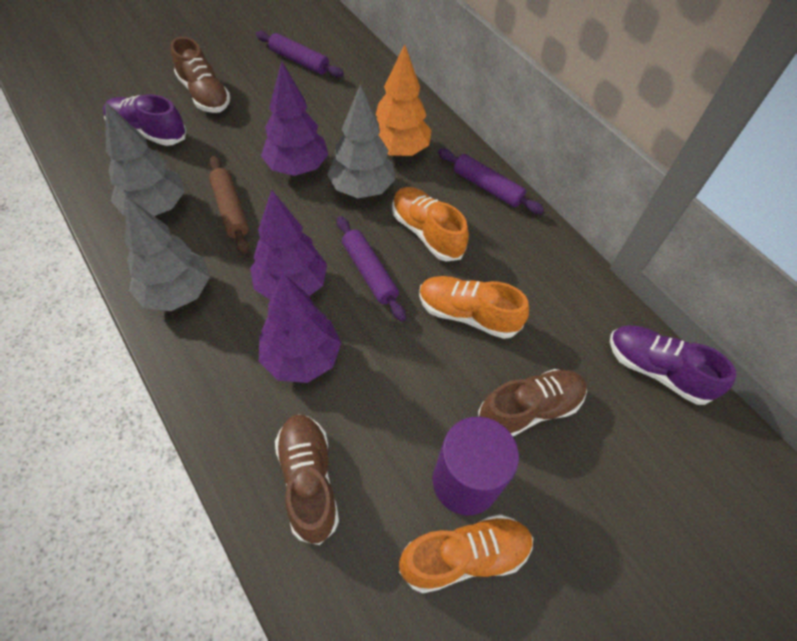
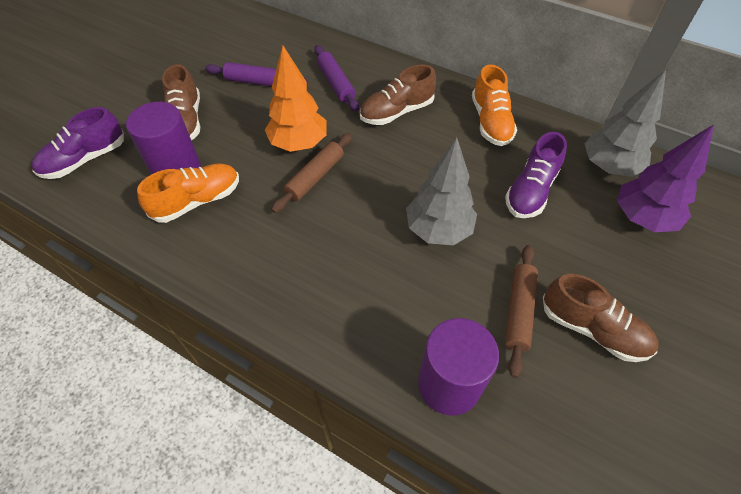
brown rolling pin: [209,156,249,254] = 1 -> [271,133,353,213] [505,245,538,378] = 2
grey tree: [106,102,185,216] [125,196,210,311] [327,84,395,198] = 3 -> [406,137,477,245] [584,69,666,177] = 2
orange shoe: [392,187,469,261] [399,514,533,593] [419,276,529,339] = 3 -> [137,163,239,223] [472,65,517,146] = 2
purple cylinder: [433,417,519,516] = 1 -> [126,102,201,175] [418,318,499,416] = 2
purple rolling pin: [256,31,344,77] [337,216,406,322] [438,148,544,214] = 3 -> [205,62,308,86] [315,45,359,112] = 2
purple tree: [250,190,327,300] [259,273,341,383] [261,61,329,176] = 3 -> [617,124,714,232] = 1

